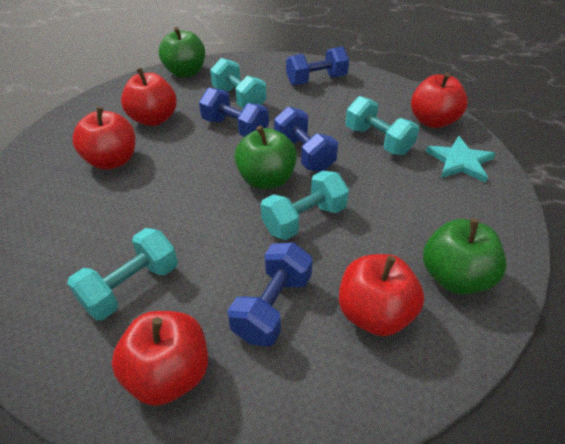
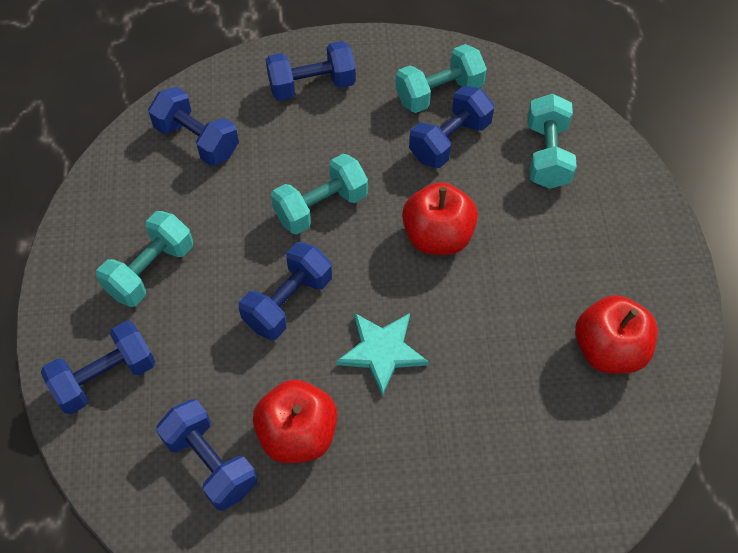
blue dumbbell: [199,88,269,137] [227,242,313,347] [274,106,338,172] [286,46,349,85] = 4 -> [41,321,155,414] [148,87,239,166] [156,399,257,511] [239,242,332,340] [266,41,356,101] [409,86,494,168] = 6
green apple: [159,27,205,78] [234,126,297,189] [423,219,507,295] = 3 -> none = 0
red apple: [72,107,135,170] [111,311,208,406] [121,68,177,126] [339,254,424,336] [411,72,468,128] = 5 -> [253,380,337,463] [402,182,478,255] [575,295,658,374] = 3

